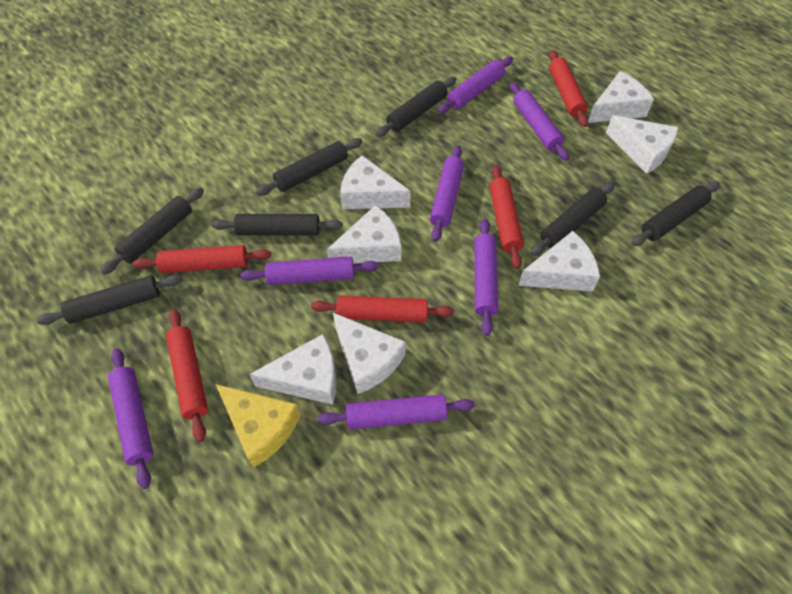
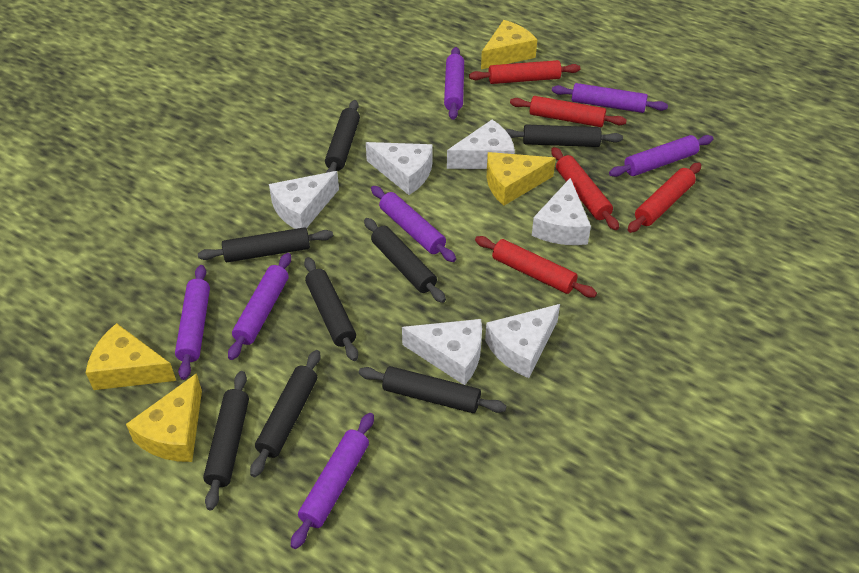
black rolling pin: [37,275,183,325] [100,187,204,275] [211,214,343,235] [256,138,363,196] [376,77,456,137] [531,182,615,256] [631,182,720,246] = 7 -> [198,227,333,262] [203,371,249,510] [250,350,321,477] [304,257,358,361] [325,100,360,173] [358,366,507,413] [364,218,446,303] [506,124,623,147] = 8
white cheese: [250,334,337,405] [327,205,401,263] [333,313,405,394] [340,155,411,209] [518,231,600,292] [588,71,654,123] [606,115,678,174] = 7 -> [269,171,339,229] [366,142,433,195] [402,319,482,385] [447,120,515,169] [485,304,560,378] [532,178,591,245] = 6
yellow cheese: [216,384,301,467] = 1 -> [86,323,176,390] [126,373,202,462] [481,20,537,69] [487,152,556,206] = 4

